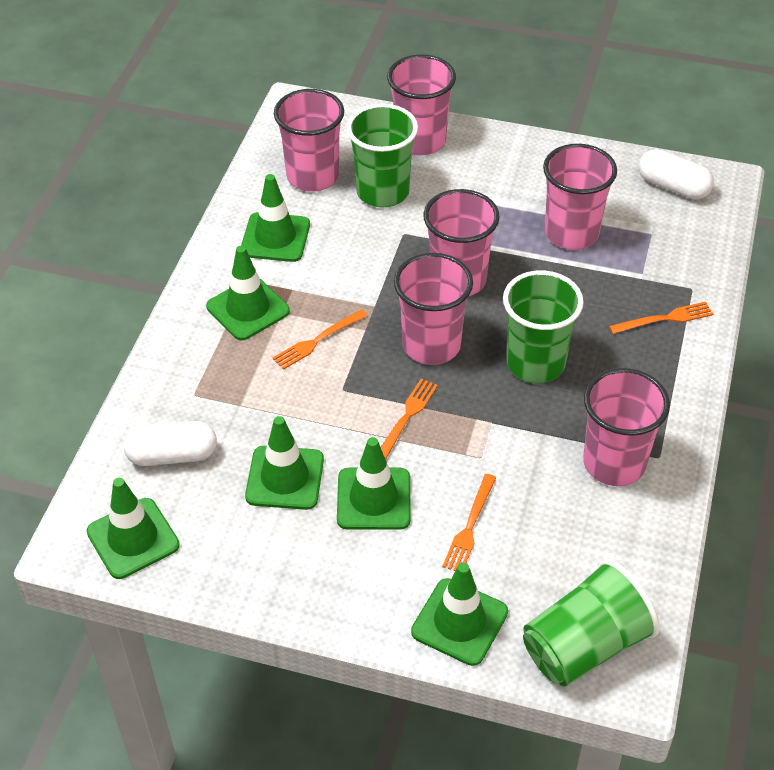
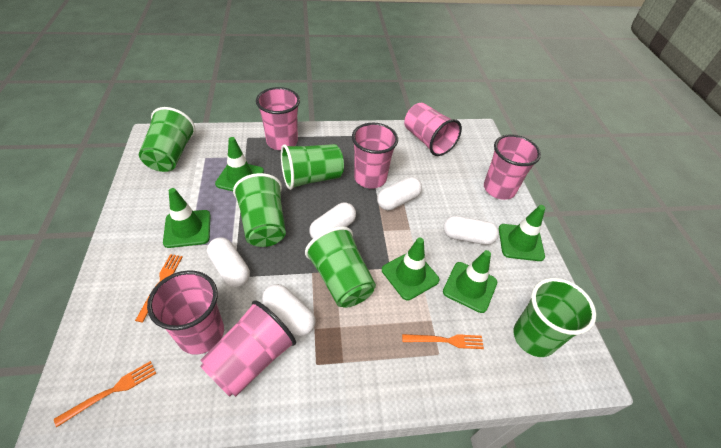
green cup: [347,104,418,208] [503,270,584,383] [523,559,660,687] = 3 -> [139,107,195,172] [233,173,286,247] [281,144,344,190] [305,226,376,308] [514,278,596,357] = 5
green traffic cone: [87,478,180,579] [206,246,290,340] [241,174,310,262] [245,416,324,510] [337,437,411,530] [411,563,508,666] = 6 -> [163,188,210,248] [215,137,264,191] [382,238,439,300] [443,250,497,313] [499,205,545,261] = 5
orange fork: [273,309,367,370] [381,379,438,459] [442,474,496,571] [609,302,713,334] = 4 -> [54,361,157,427] [135,254,182,322] [402,334,484,349] = 3
white capsule: [123,421,217,466] [639,149,714,200] = 2 -> [207,237,250,287] [262,284,316,336] [309,202,356,239] [377,177,422,210] [443,216,499,245] = 5

